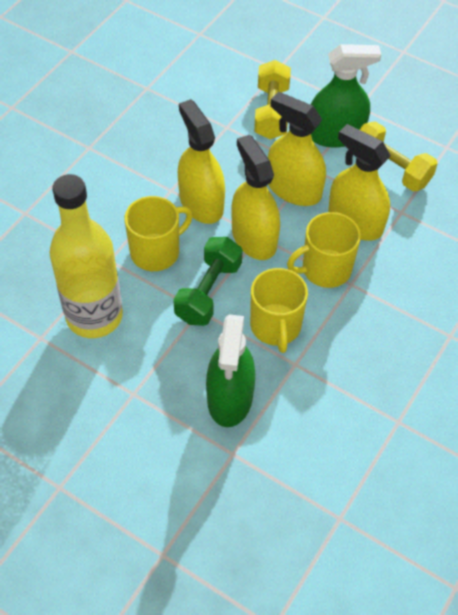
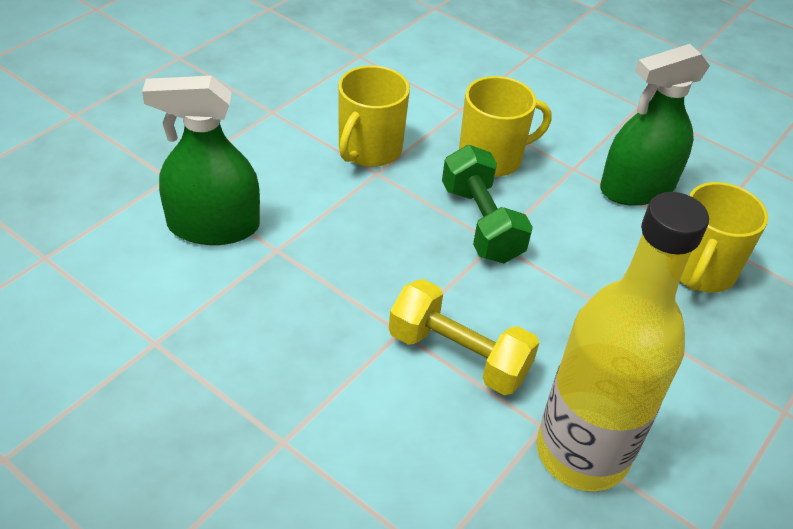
yellow dumbbell: [254,60,291,139] [360,121,438,191] = 2 -> [389,279,539,395] = 1
yellow spray bottle: [178,99,225,224] [231,135,280,260] [268,91,326,206] [328,124,391,241] = 4 -> none = 0

